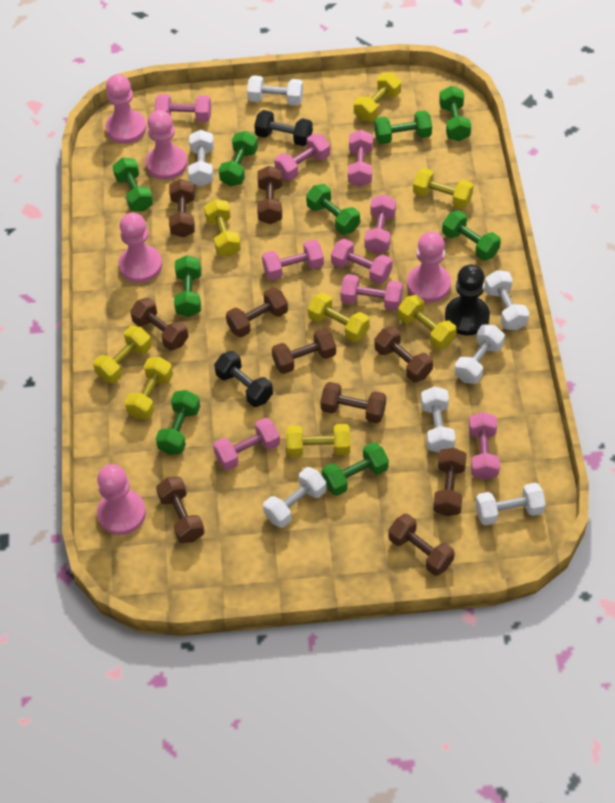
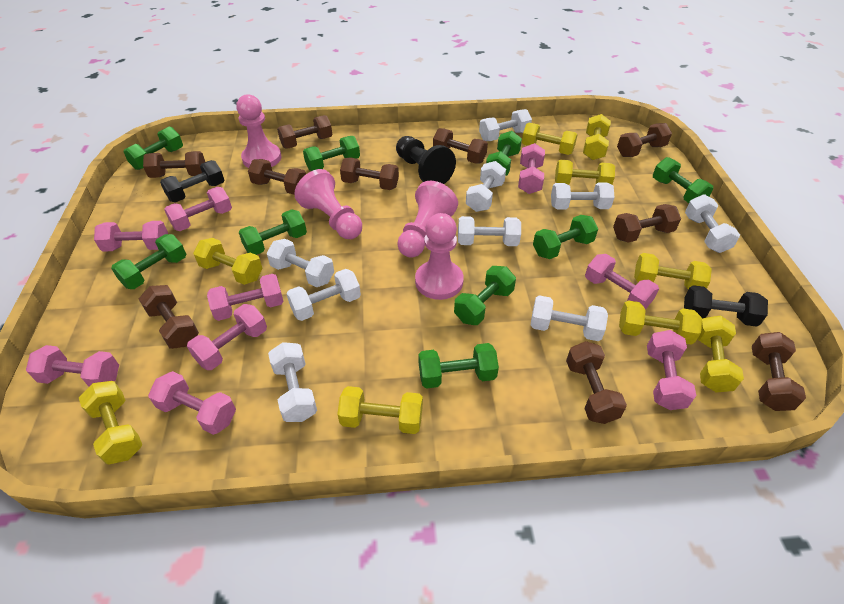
pink pawn: [97,464,146,535] [105,74,147,144] [118,213,162,283] [146,110,187,180] [407,232,451,303] = 5 -> [236,94,281,168] [294,169,362,239] [397,181,458,258] [415,213,464,300] = 4
white dumbbell: [188,130,214,187] [247,75,303,106] [263,467,327,528] [421,387,456,453] [454,324,505,384] [475,483,546,525] [485,270,530,330] = 7 -> [267,239,334,287] [268,342,317,422] [286,269,361,321] [458,216,521,246] [466,161,506,212] [479,109,532,141] [531,295,608,341] [551,183,615,210] [685,194,740,253] = 9
yellow dumbbell: [93,326,152,383] [125,357,173,419] [204,199,241,257] [286,424,350,457] [308,293,370,342] [354,73,401,121] [398,295,457,349] [413,168,474,209] = 8 -> [79,381,142,465] [193,238,263,285] [337,386,423,434] [522,123,578,155] [555,160,615,184] [583,114,611,160] [619,300,702,345] [634,253,712,290] [697,316,744,393] = 9

